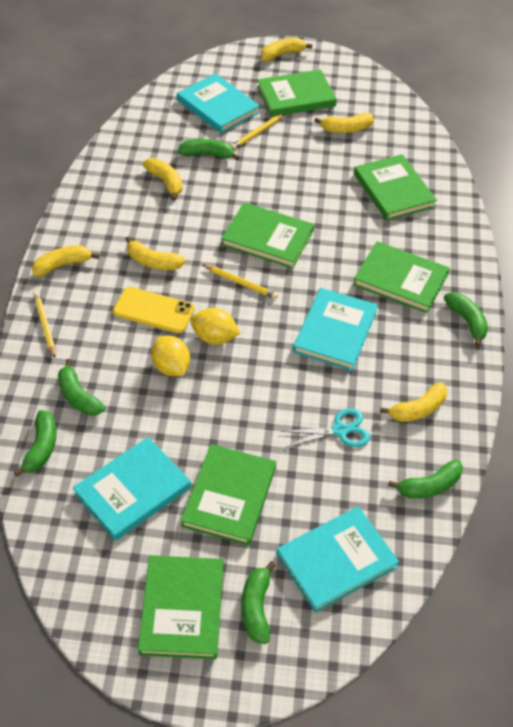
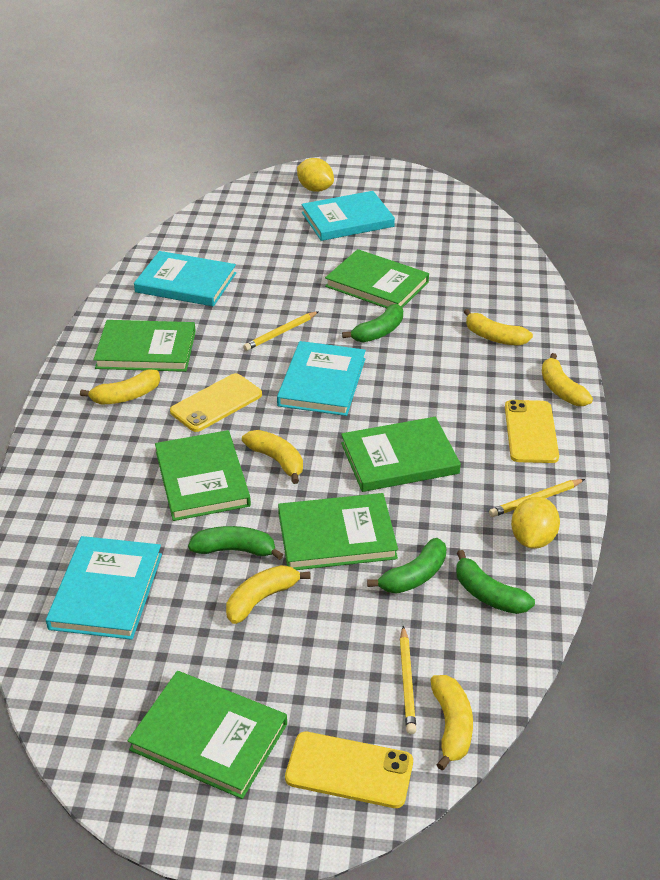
green banana: [14,410,56,476] [58,359,105,416] [178,139,239,160] [241,561,276,644] [388,459,463,499] [444,292,488,347] = 6 -> [188,526,283,560] [342,304,403,343] [367,538,447,594] [456,550,535,614] = 4
turquoise scissors: [281,408,370,448] = 1 -> none = 0
yellow phone: [113,287,195,333] = 1 -> [170,373,262,432] [285,732,413,808] [505,400,559,463] = 3

